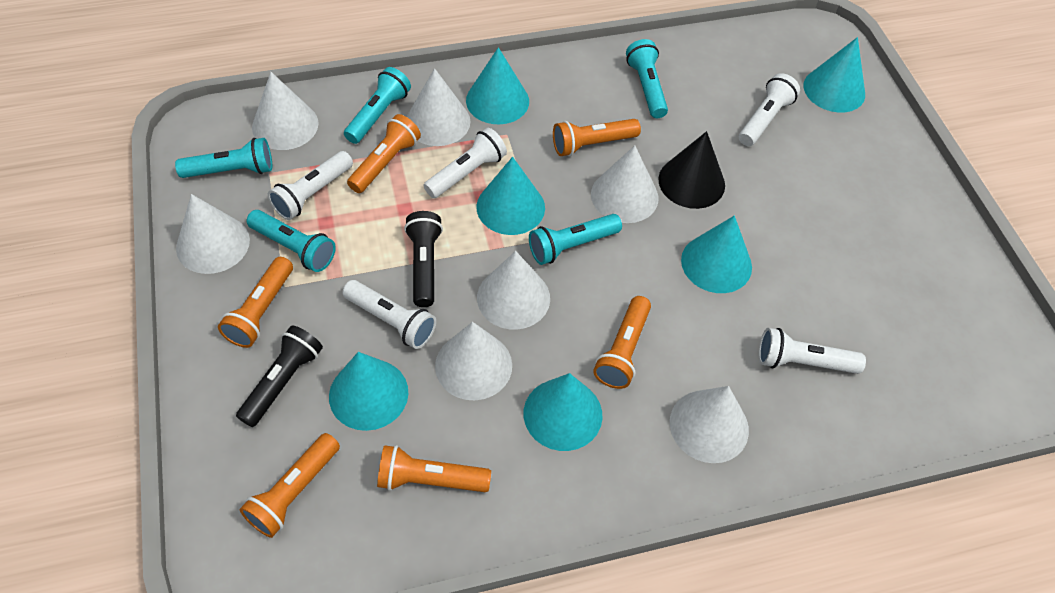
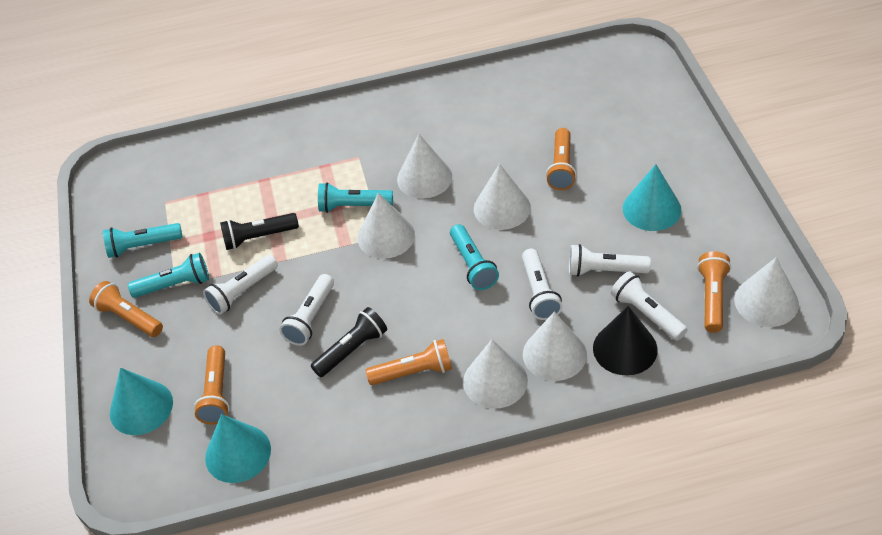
orange flashlight: [218,257,293,348] [240,433,340,538] [347,114,421,193] [377,445,491,492] [553,119,641,156] [593,296,651,389] = 6 -> [89,281,163,337] [194,345,230,424] [366,339,452,385] [546,128,577,190] [697,251,731,333] = 5
turquoise cone: [329,352,408,431] [466,47,529,124] [476,157,545,235] [524,373,603,451] [681,216,752,293] [804,37,865,113] = 6 -> [110,368,173,435] [205,414,271,483] [623,164,682,231] = 3
turquoise flashlight: [175,138,272,178] [247,210,336,272] [344,67,411,144] [529,214,622,265] [626,39,668,118] = 5 -> [103,223,182,258] [128,253,209,298] [318,182,393,213] [450,224,499,290] = 4
white cone: [176,194,250,274] [252,72,318,150] [407,68,470,146] [435,322,512,400] [477,251,550,330] [591,145,658,223] [670,386,749,463] = 7 -> [358,193,415,259] [397,134,452,199] [463,339,528,409] [474,164,531,230] [523,312,587,381] [734,257,799,327] = 6

